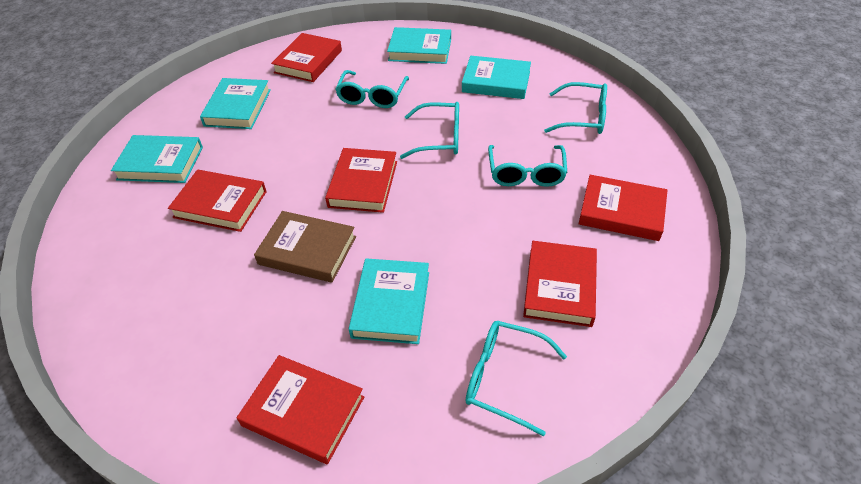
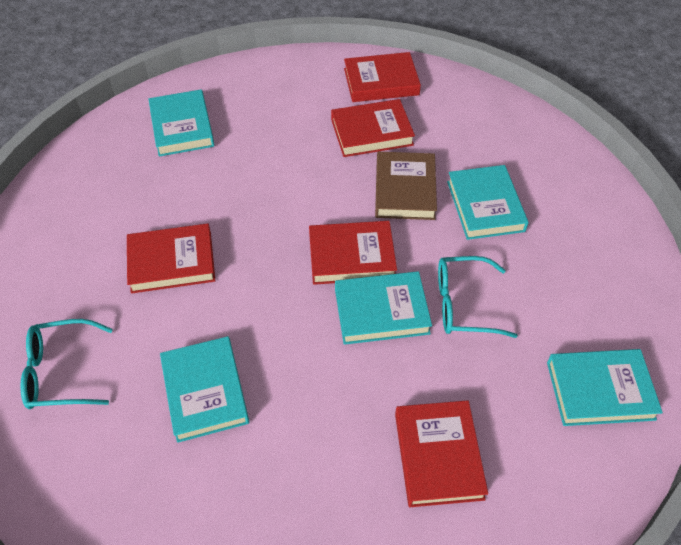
red book: [168,170,267,232] [237,355,364,464] [271,33,342,82] [325,148,397,213] [523,241,597,327] [579,175,668,241] = 6 -> [127,223,215,294] [309,221,397,285] [331,99,415,157] [344,52,421,102] [395,400,488,507] = 5
turquoise glasses: [335,70,409,108] [400,102,459,159] [465,321,567,436] [488,145,567,187] [544,82,607,134] = 5 -> [20,319,113,409] [438,256,518,338] = 2

